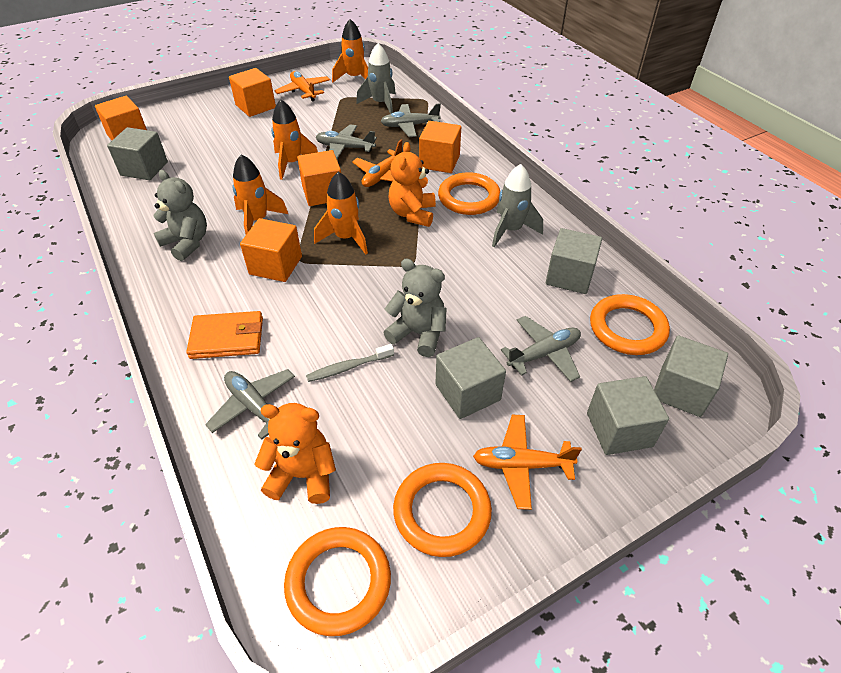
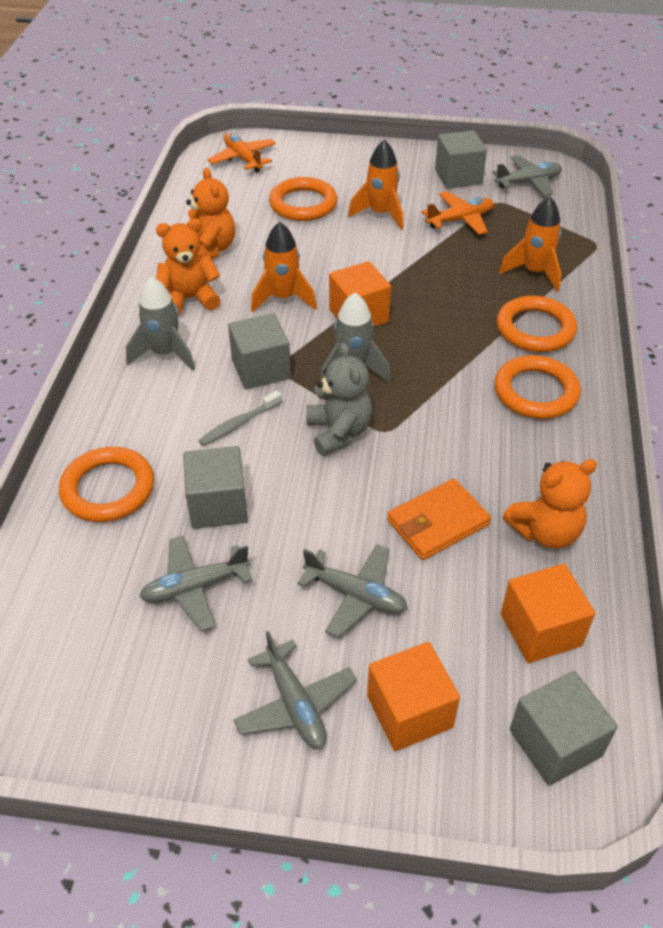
grey cube: [107,127,168,180] [436,337,506,419] [546,228,602,294] [587,376,669,455] [654,335,728,417] = 5 -> [183,446,248,529] [228,313,291,389] [435,130,487,189] [510,671,618,786] = 4
grey teddy bear: [153,170,207,261] [383,259,447,357] = 2 -> [306,343,373,456] = 1
orange cube: [95,96,147,140] [229,68,276,117] [240,218,302,282] [297,150,341,206] [419,121,461,173] = 5 -> [329,261,391,326] [367,642,460,751] [501,564,595,663] = 3
orange plane: [274,71,330,102] [352,140,402,187] [473,415,582,510] = 3 -> [208,133,276,173] [422,191,494,235] = 2
orange rocket: [232,154,288,234] [271,99,318,180] [314,172,368,255] [332,19,368,83] = 4 -> [251,222,317,312] [348,140,404,230] [499,197,562,292] = 3
orange teddy bear: [255,403,336,504] [389,142,436,227] = 2 -> [156,218,221,315] [186,168,235,259] [503,459,597,548] = 3

